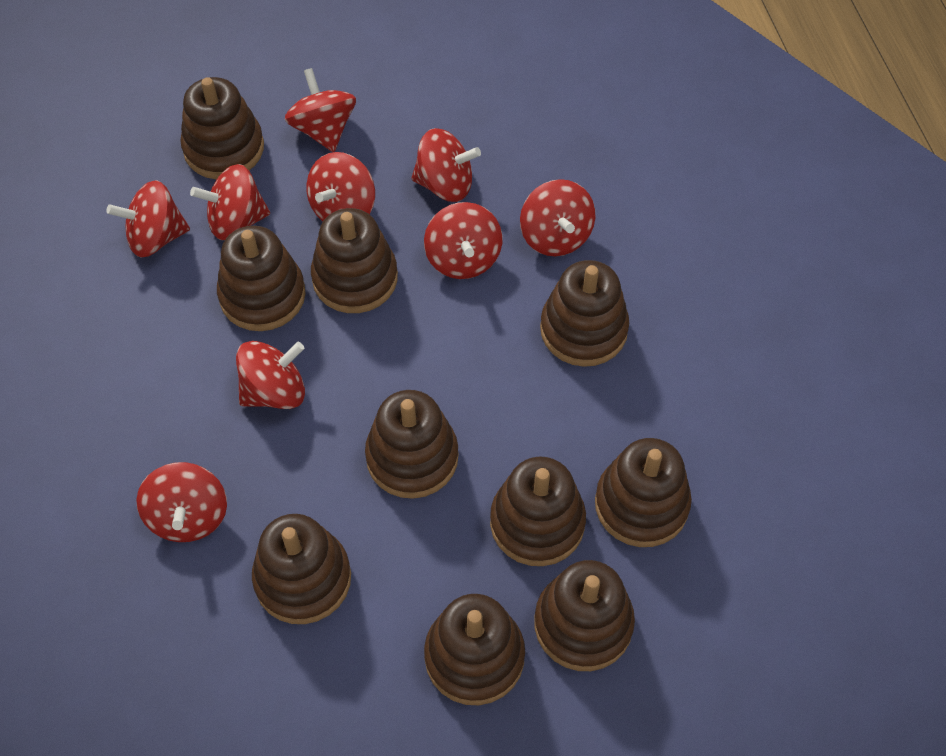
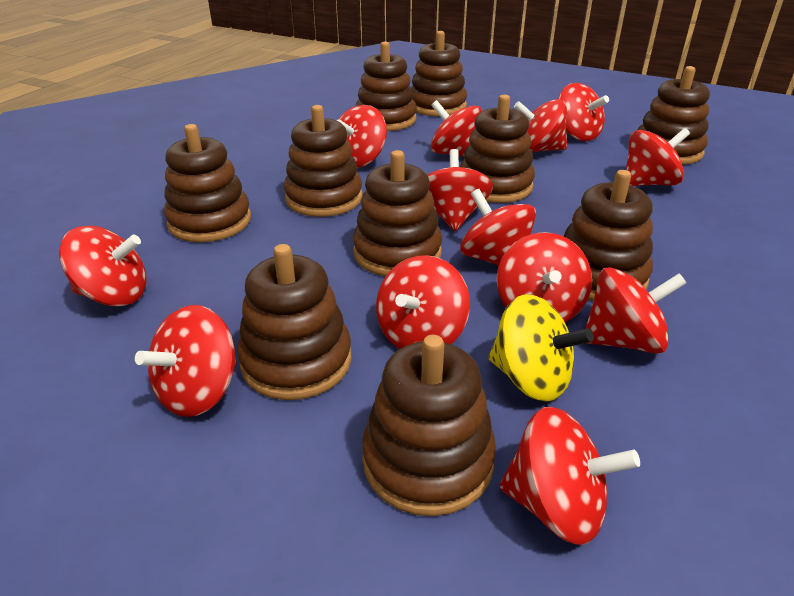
red spinning top: [106,180,190,258] [136,462,227,542] [190,164,270,240] [236,341,305,409] [285,68,356,152] [306,152,375,221] [412,128,481,202] [424,202,502,279] [520,179,595,256] = 9 -> [59,226,147,306] [135,305,237,417] [337,105,387,168] [376,255,470,349] [428,149,493,231] [431,100,482,156] [460,189,536,266] [497,232,592,322] [499,407,640,545] [514,99,567,152] [558,83,609,141] [585,267,687,354] [626,128,690,186] = 13
yellow spinning top: none = 0 -> [488,294,594,402] = 1

